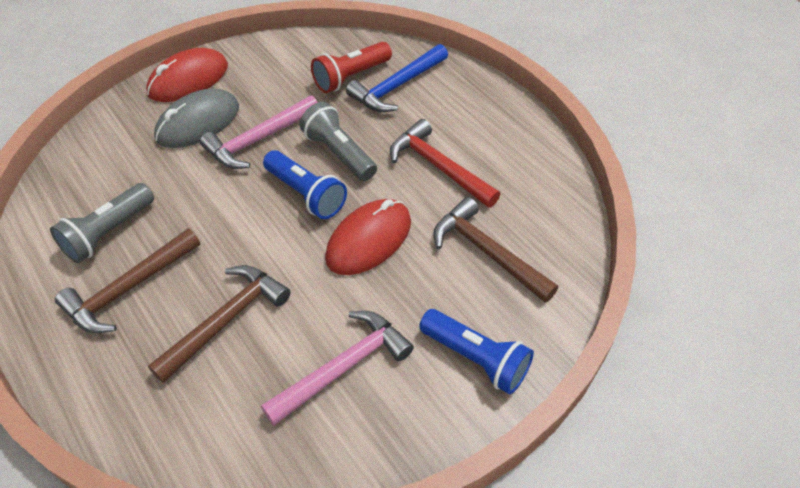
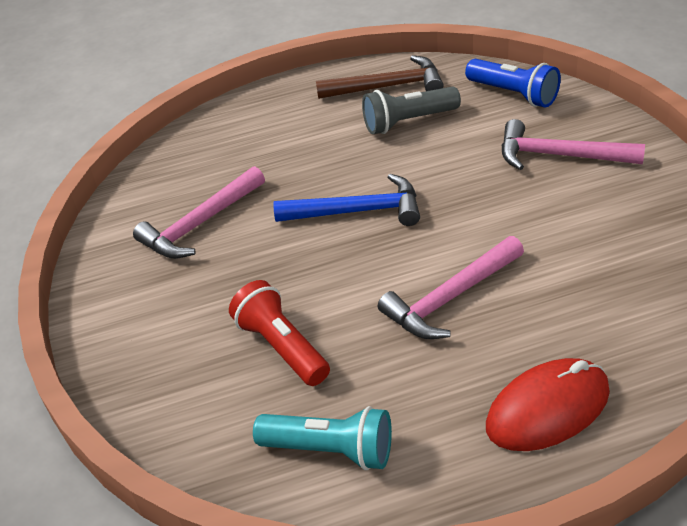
blue flashlight: [263,150,347,219] [419,309,534,394] = 2 -> [465,59,561,107] = 1
brown hammer: [55,228,200,333] [148,265,291,383] [433,197,558,303] = 3 -> [316,55,444,99] = 1
grey flashlight: [50,183,154,263] [299,102,377,181] = 2 -> [362,86,461,134] = 1
grey mouse: [154,89,239,148] = 1 -> none = 0
pink hammer: [200,96,318,169] [261,311,414,425] = 2 -> [133,166,265,259] [378,236,524,339] [502,119,645,170] = 3
red hammer: [390,119,501,208] = 1 -> none = 0
red mouse: [146,48,228,102] [325,199,411,275] = 2 -> [486,358,610,451] = 1
turquoise flashlight: none = 0 -> [253,406,392,470] = 1

